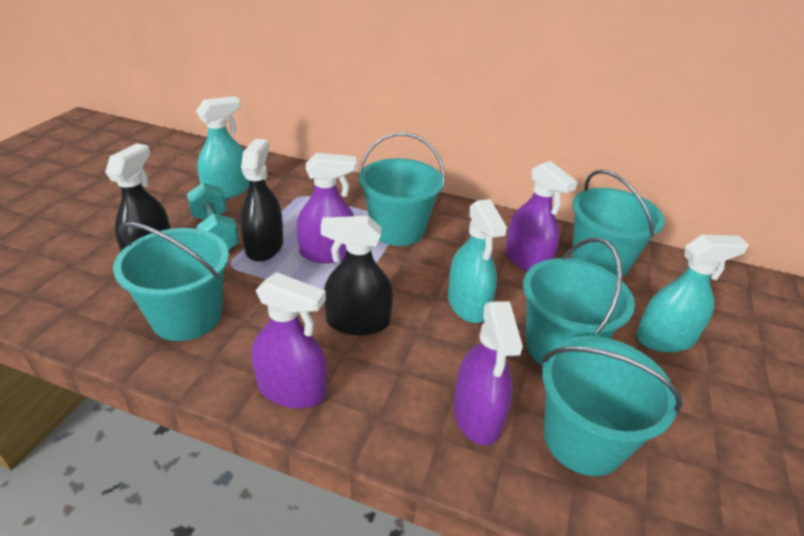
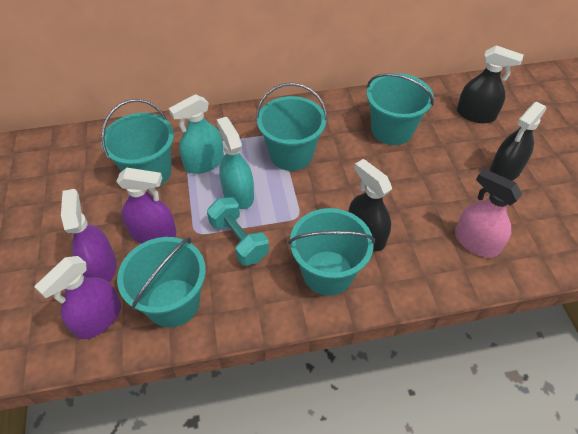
pink spray bottle: none = 0 -> [455,169,522,258] = 1
purple spray bottle: [252,272,327,408] [297,153,357,263] [453,301,523,445] [505,161,578,271] = 4 -> [34,256,121,339] [61,189,117,282] [116,168,176,243] = 3
turquoise spray bottle: [196,96,249,199] [448,199,507,323] [636,235,749,352] = 3 -> [169,94,224,174] [216,117,254,209] = 2

